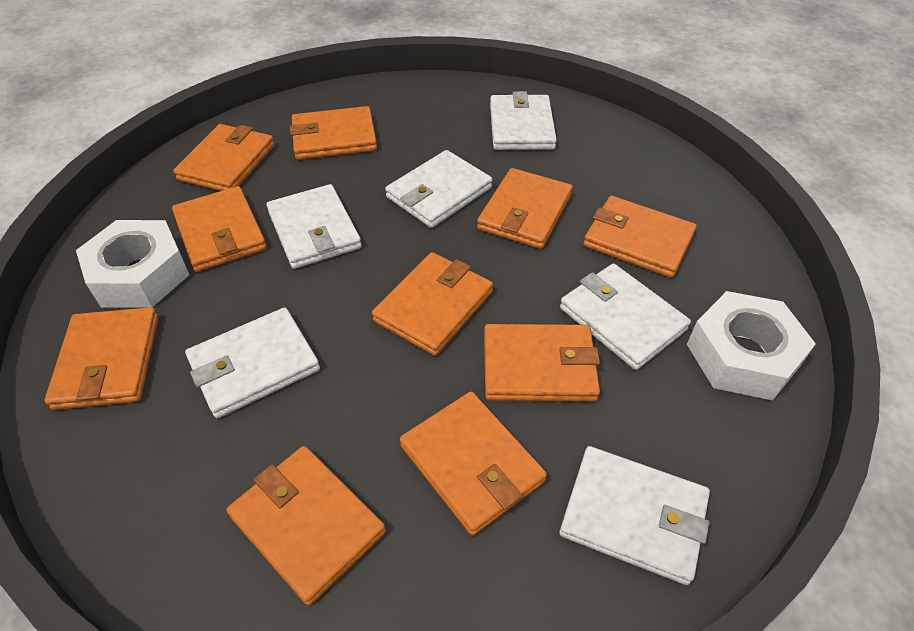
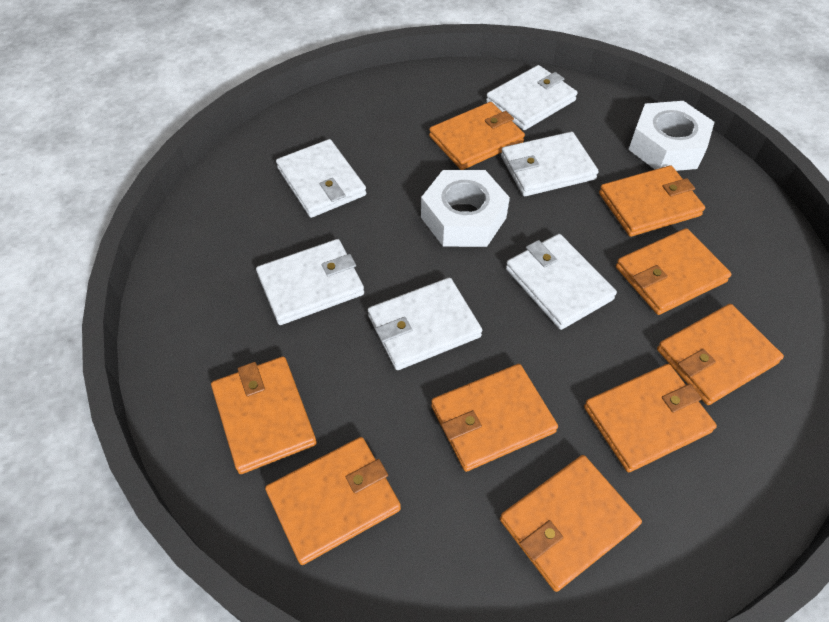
orange wallet: [45,307,158,410] [172,186,267,272] [173,124,275,191] [226,446,386,606] [290,106,377,160] [372,252,493,356] [400,392,547,536] [477,168,573,249] [484,324,600,402] [583,196,697,278] = 10 -> [211,356,317,474] [265,437,401,565] [429,102,525,170] [431,364,558,472] [500,455,642,592] [584,364,717,472] [599,165,705,237] [616,228,732,315] [657,304,784,405] = 9

